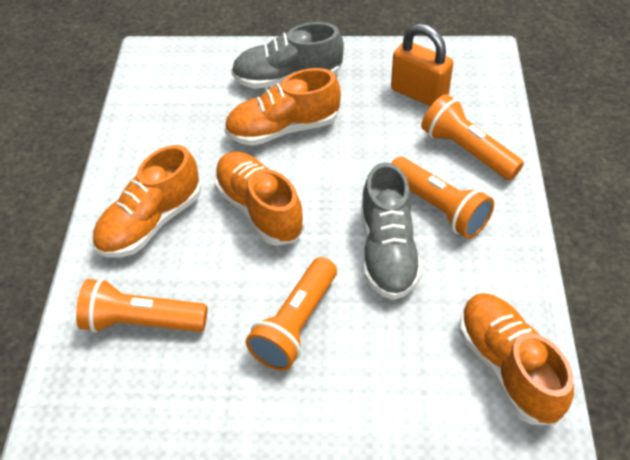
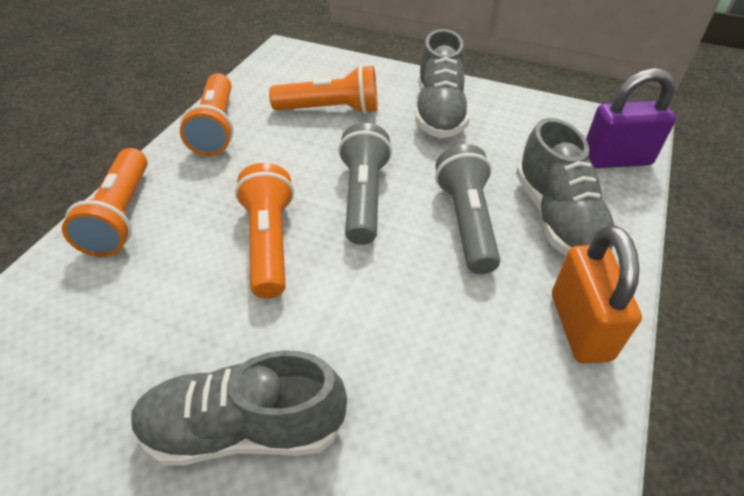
grey flashlight: none = 0 -> [338,123,392,245] [435,144,500,274] = 2
grey shoe: [231,22,344,89] [361,162,422,300] = 2 -> [131,350,347,466] [415,29,470,138] [516,118,614,255] = 3
orange shoe: [92,145,201,257] [214,152,305,246] [224,68,341,146] [459,293,574,425] = 4 -> none = 0
purple padlock: none = 0 -> [586,68,676,168] = 1

